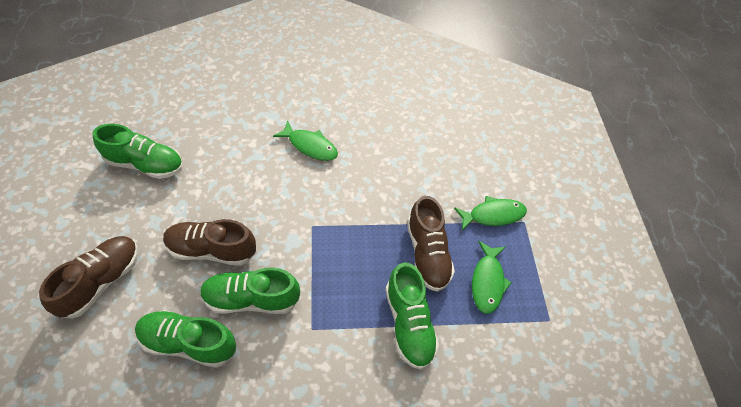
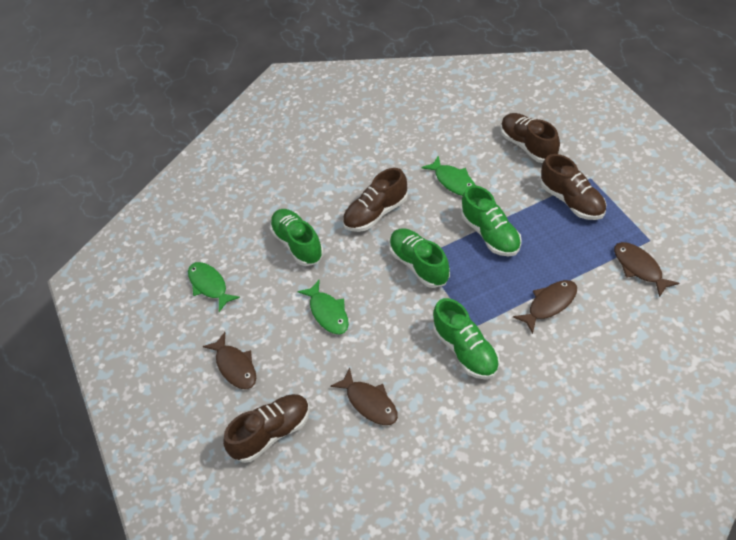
brown fish: none = 0 -> [203,332,256,389] [330,368,398,425] [513,280,577,334] [614,242,680,298] = 4
brown shoe: [39,236,139,319] [163,219,256,266] [407,196,455,292] = 3 -> [223,394,310,463] [343,168,408,232] [501,113,560,163] [541,154,606,220] = 4

